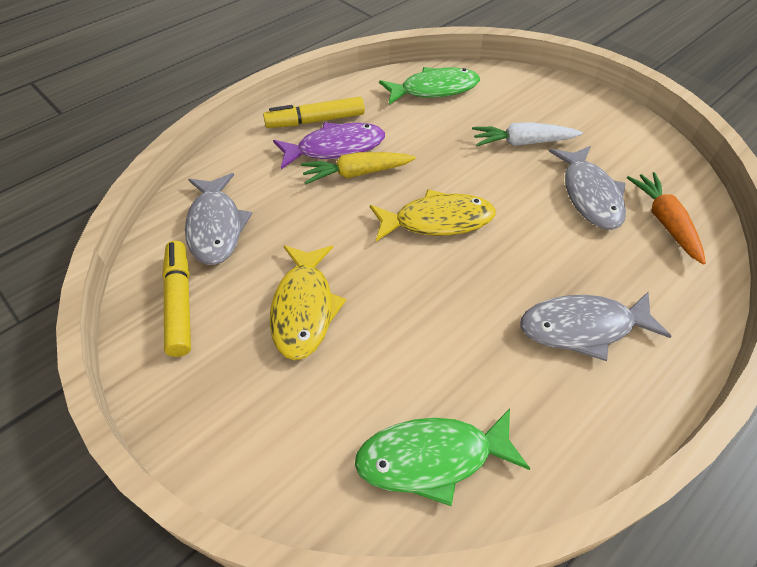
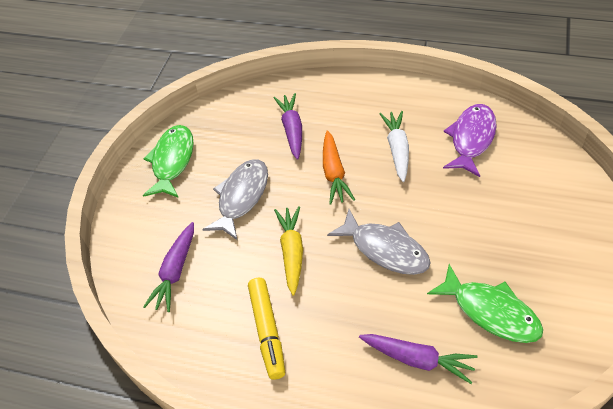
grey fish: [185,173,252,265] [520,292,672,361] [549,146,626,230] = 3 -> [202,159,268,240] [327,209,431,275] = 2
purple carrot: none = 0 -> [143,222,194,312] [274,93,302,160] [359,334,478,384] = 3
yellow fish: [270,245,346,360] [370,189,496,241] = 2 -> none = 0
yellow marker: [162,241,191,357] [263,97,365,128] = 2 -> [248,278,285,380] = 1

